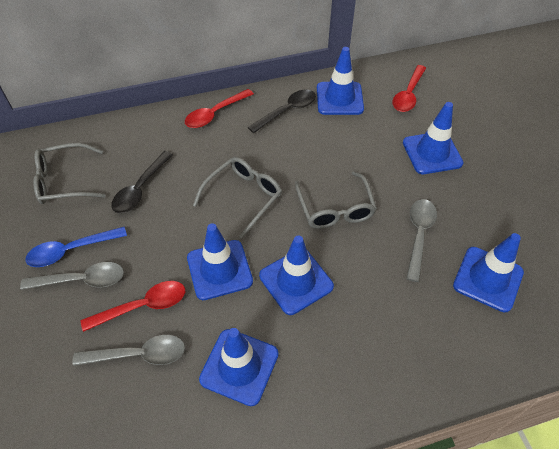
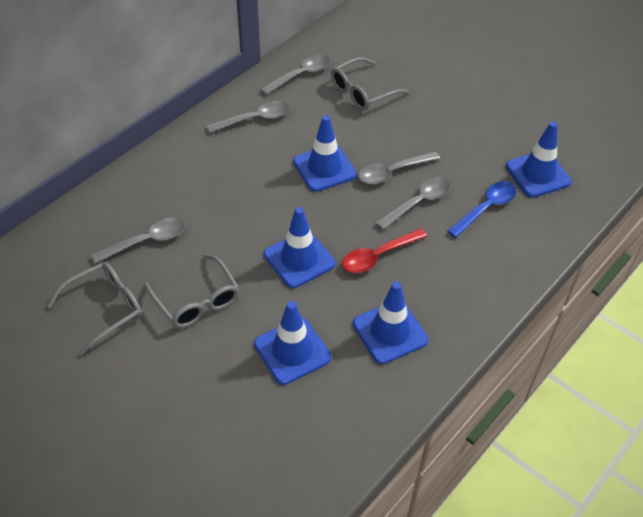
black spoon: [111,151,173,213] [248,90,316,133] = 2 -> none = 0
blue traffic cone: [187,223,253,300] [199,328,279,406] [259,236,334,315] [317,47,364,115] [403,102,464,174] [453,233,524,312] = 6 -> [254,301,331,385] [264,207,335,288] [293,115,357,192] [353,282,428,364] [506,122,572,198] = 5
grey spoon: [20,262,124,290] [72,335,185,366] [406,199,437,282] = 3 -> [91,218,186,263] [206,101,290,133] [260,54,330,95] [358,151,440,184] [375,177,450,230] = 5
red spoon: [81,281,185,332] [185,89,254,128] [392,65,426,112] = 3 -> [342,228,427,273] = 1

